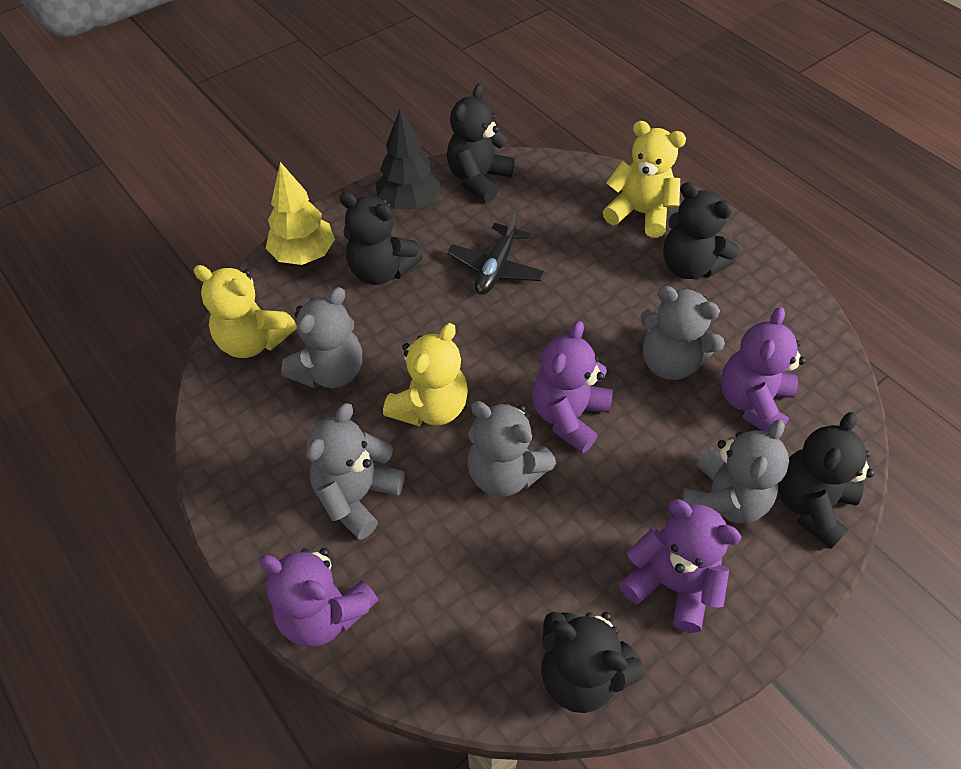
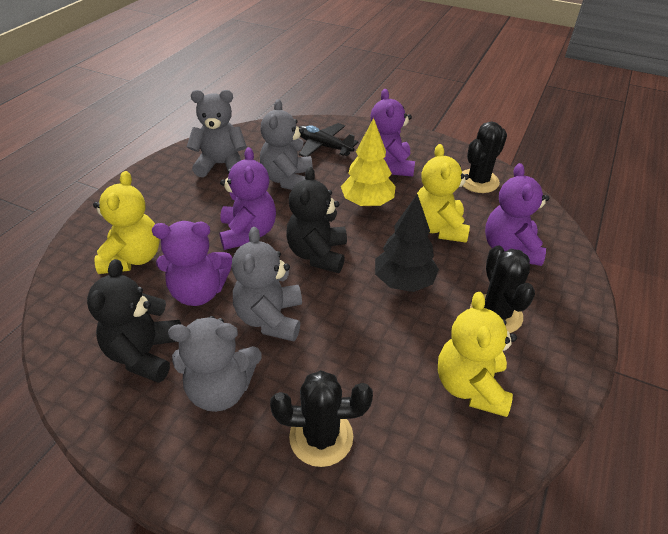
black cactus: none = 0 -> [270,370,373,467] [462,121,507,193] [470,246,535,333] = 3
black teddy bear: [339,192,423,285] [447,84,515,203] [541,612,645,713] [663,182,739,279] [778,412,874,549] = 5 -> [87,259,181,383] [286,167,347,273] = 2
grey teddy bear: [281,287,362,389] [306,403,405,540] [467,401,557,497] [640,286,725,380] [680,420,789,523] = 5 -> [168,316,262,412] [187,90,247,177] [232,227,302,341] [260,99,313,190] = 4

